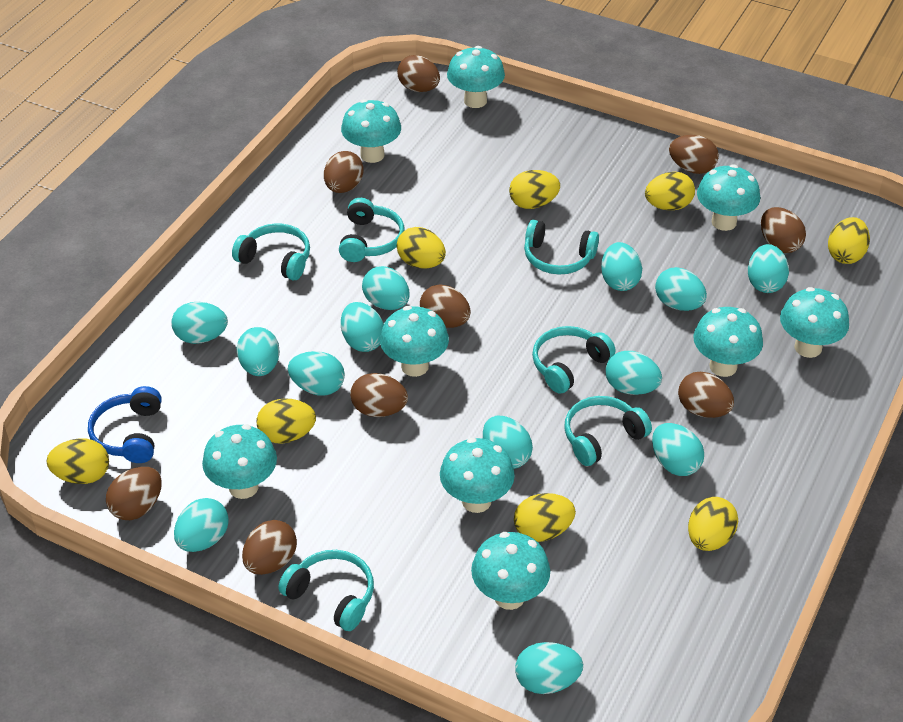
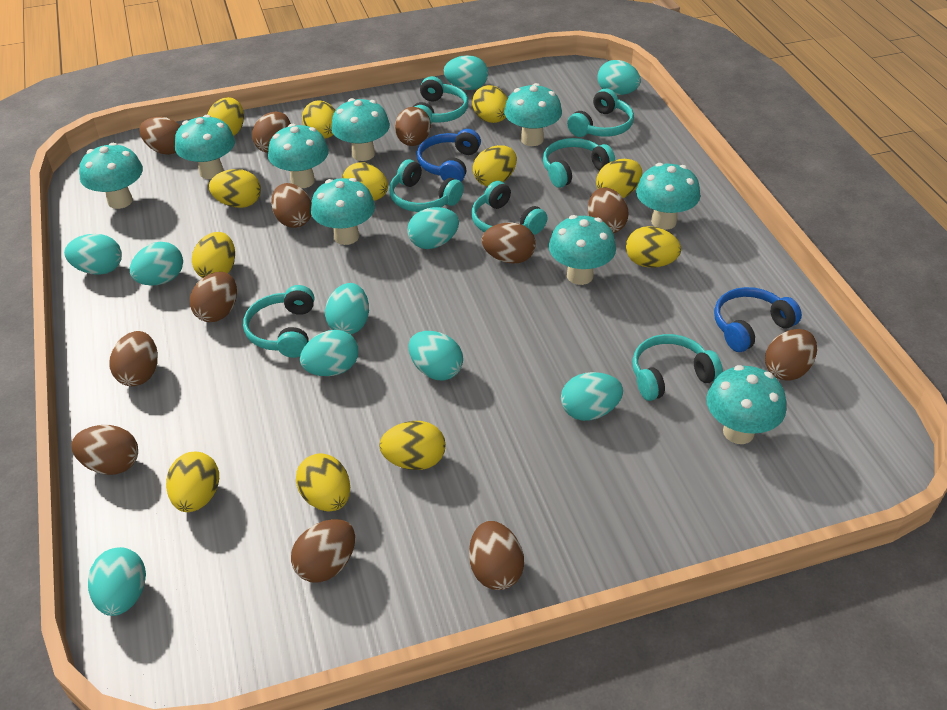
blue headphones: [88,386,162,463] = 1 -> [417,129,481,182] [714,287,802,352] = 2
brown egg: [106,467,162,520] [242,520,297,575] [324,151,364,193] [350,373,408,417] [397,55,440,92] [420,284,471,328] [669,135,719,174] [678,372,734,418] [761,207,806,253] = 9 -> [71,425,138,475] [110,331,158,386] [139,117,180,155] [190,272,237,322] [252,112,291,153] [271,183,311,228] [291,519,355,583] [395,107,431,146] [469,521,524,590] [481,222,536,264] [588,188,629,233] [765,329,817,381] = 12
turquoise egg: [171,302,228,344] [174,498,229,552] [237,327,280,376] [288,351,345,396] [341,302,384,352] [362,266,410,310] [483,416,533,469] [515,642,583,694] [601,242,642,291] [605,351,662,395] [652,423,704,476] [655,267,707,311] [748,244,789,293] = 13 -> [64,234,122,275] [88,547,146,616] [130,242,183,286] [300,330,358,376] [325,283,369,334] [407,207,459,249] [408,331,463,380] [443,55,488,90] [561,372,623,421] [597,60,641,95] = 10
turquoise headphones: [232,223,310,280] [278,550,374,631] [339,198,404,262] [524,220,599,274] [532,326,615,394] [565,396,652,466] = 6 -> [243,285,314,358] [389,159,464,212] [413,76,468,124] [471,181,547,235] [543,138,615,188] [567,89,634,137] [632,334,723,401] = 7
yellow egg: [47,438,109,484] [256,399,316,444] [397,227,446,269] [509,170,560,209] [514,493,576,542] [645,172,695,211] [688,497,738,551] [828,217,870,264] = 8 -> [166,452,219,512] [192,232,235,278] [207,97,244,136] [209,169,261,208] [296,453,350,511] [302,100,336,139] [342,162,388,201] [379,421,446,470] [472,85,508,123] [473,145,517,186] [596,159,642,198] [626,226,681,268] = 12

